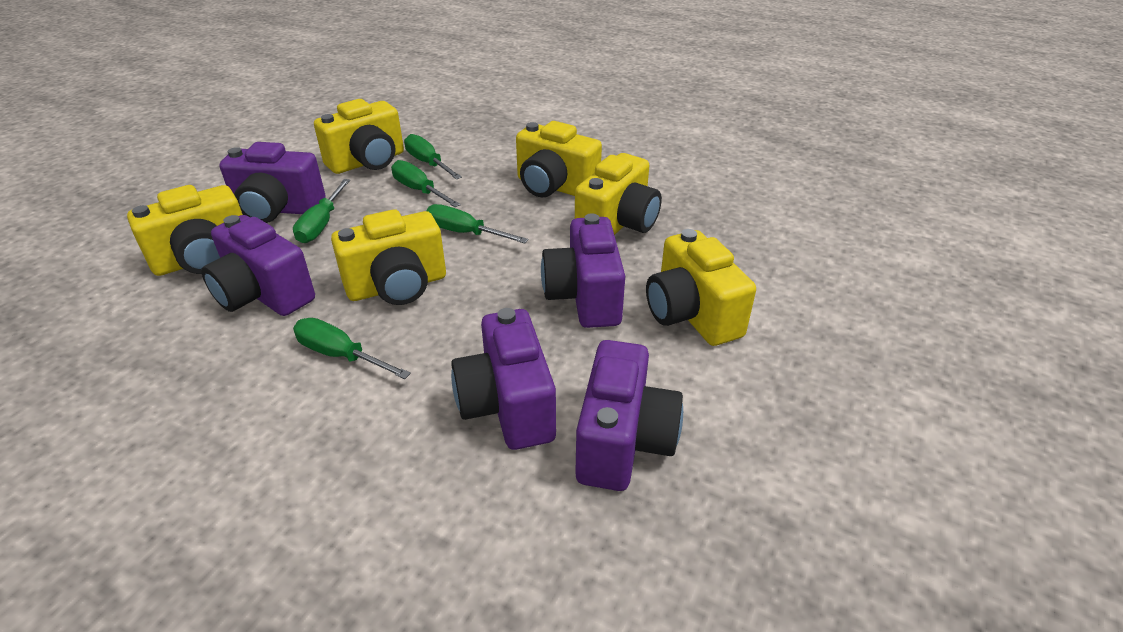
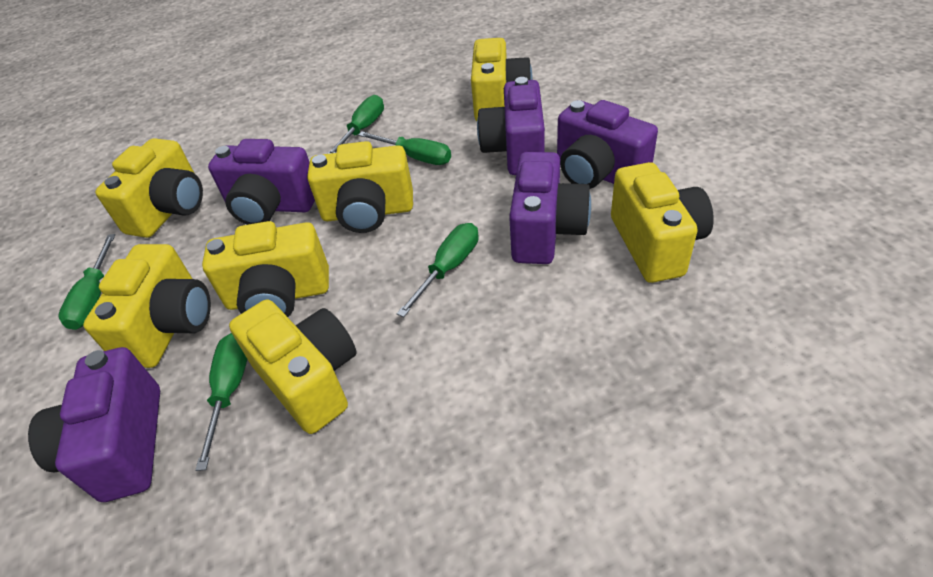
yellow camera: [127,185,243,276] [314,99,404,174] [331,209,446,305] [516,121,602,197] [575,153,662,235] [646,229,756,346] = 6 -> [83,244,211,368] [95,138,203,238] [202,221,329,317] [229,300,356,434] [307,141,413,233] [471,38,533,121] [611,162,714,283] = 7

